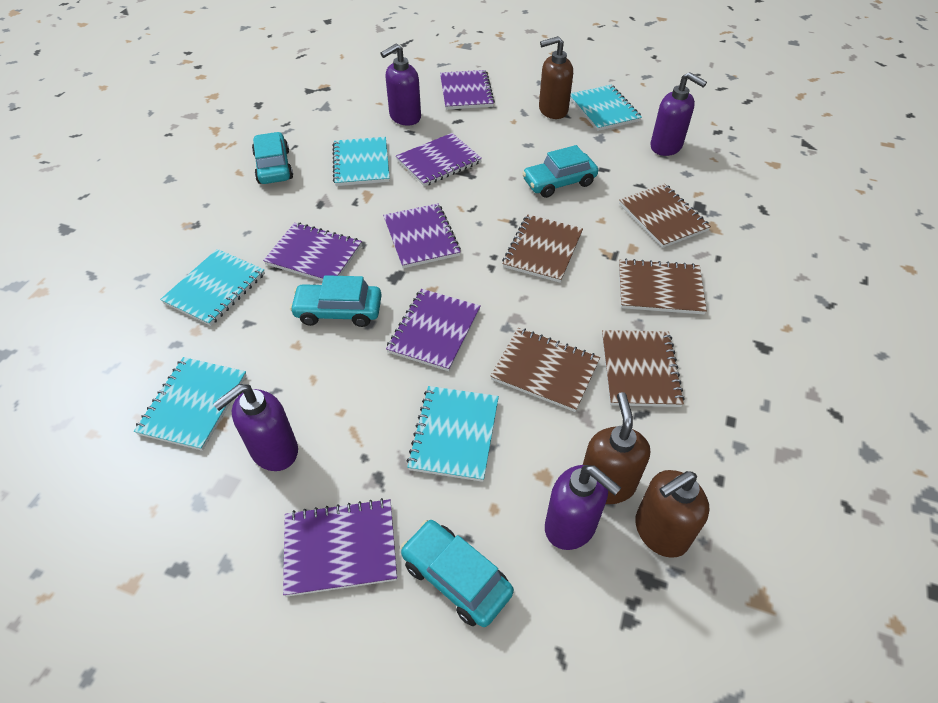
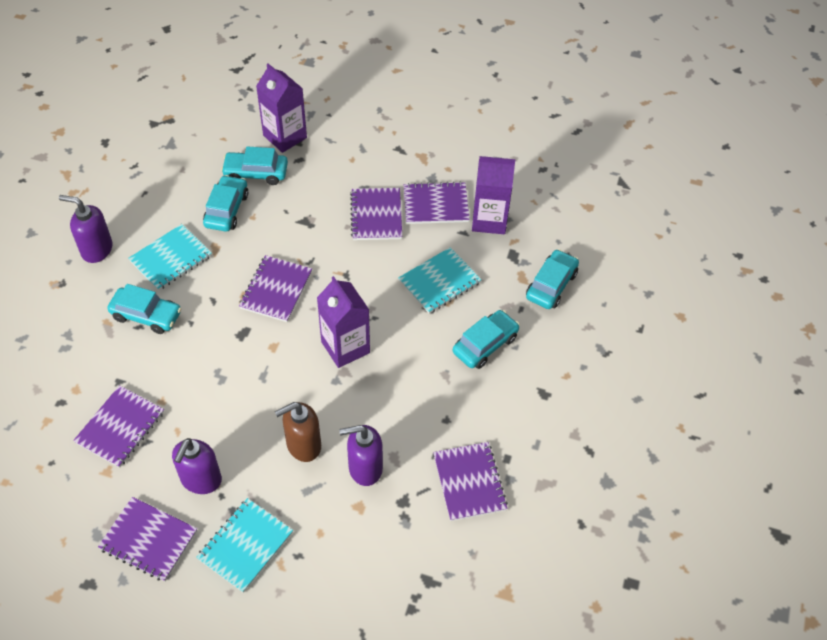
brown notebook: [490,328,600,412] [502,214,583,283] [602,330,685,407] [619,184,711,248] [619,259,707,314] = 5 -> none = 0
brown soap dispenser: [539,36,573,119] [583,392,650,504] [635,470,710,558] = 3 -> [275,402,321,462] = 1
purple carton: none = 0 -> [256,63,307,153] [317,276,370,368] [472,156,515,234] = 3
purple soap dispenser: [213,384,298,471] [380,44,421,126] [545,465,621,550] [650,72,707,156] = 4 -> [59,195,112,263] [172,438,222,494] [339,425,383,486] = 3
turquoise car: [252,132,293,184] [290,275,382,327] [400,520,514,627] [522,145,598,198] = 4 -> [107,284,182,334] [203,175,248,232] [221,147,288,185] [453,310,520,369] [526,249,579,309] = 5
turquoise notebook: [134,357,247,451] [160,249,265,326] [332,137,390,186] [407,386,499,482] [570,85,642,131] = 5 -> [128,224,212,290] [196,498,293,593] [398,247,482,314] = 3

